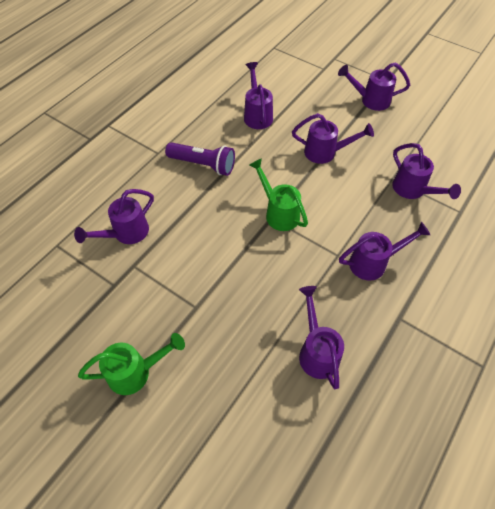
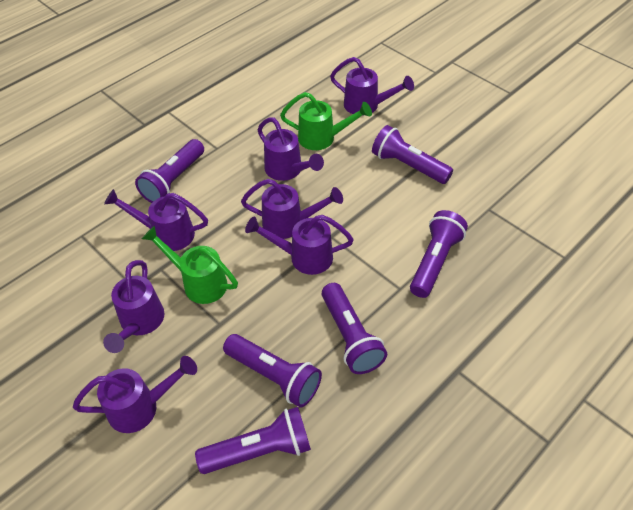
purple flashlight: [165,142,235,176] = 1 -> [135,139,204,203] [195,407,311,474] [223,334,322,407] [322,283,387,374] [372,125,453,184] [410,210,468,298] = 6

